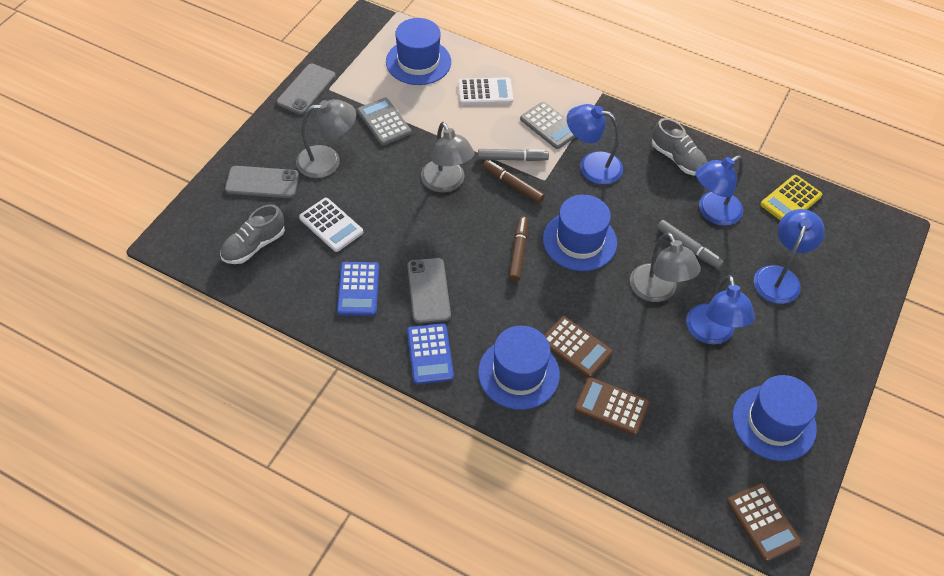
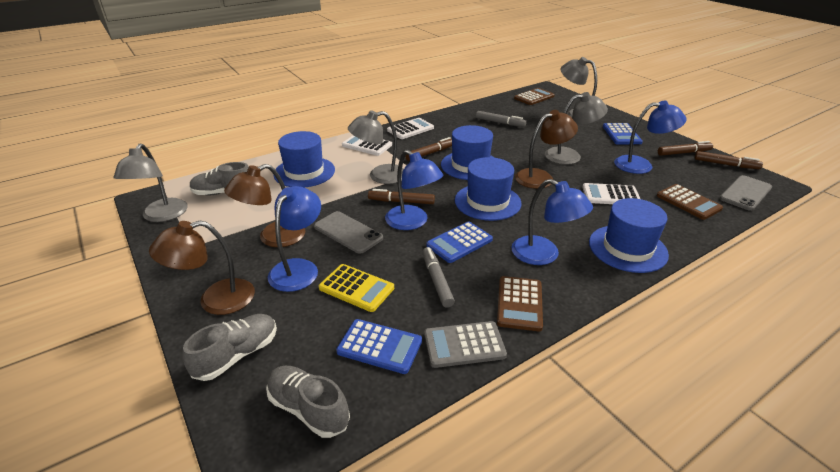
blue calculator: [337,262,379,316] [407,323,454,385] = 2 -> [336,319,422,374] [426,221,493,263] [603,123,643,144] = 3
brown lamp: none = 0 -> [149,220,255,315] [224,164,306,247] [515,110,578,189] = 3
brown marker: [483,160,545,203] [509,217,528,282] = 2 -> [368,189,435,204] [405,137,452,161] [658,141,713,156] [695,151,763,169] = 4
grey calculator: [357,97,411,145] [520,102,575,149] = 2 -> [424,321,507,368] = 1
grey lamp: [296,99,356,178] [421,122,475,192] [630,232,701,302] = 3 -> [114,144,188,222] [348,110,404,184] [545,92,608,165] [561,57,597,118] = 4
grey phone: [225,166,299,198] [277,64,335,115] [407,258,451,324] = 3 -> [314,211,383,254] [720,175,772,211] = 2
grey shoe: [220,204,285,264] [652,118,708,176] = 2 -> [182,314,277,381] [190,162,249,195] [266,366,350,438] = 3
white calculator: [299,198,363,252] [458,77,513,105] = 2 -> [342,135,392,156] [387,118,434,139] [582,183,640,204] = 3

